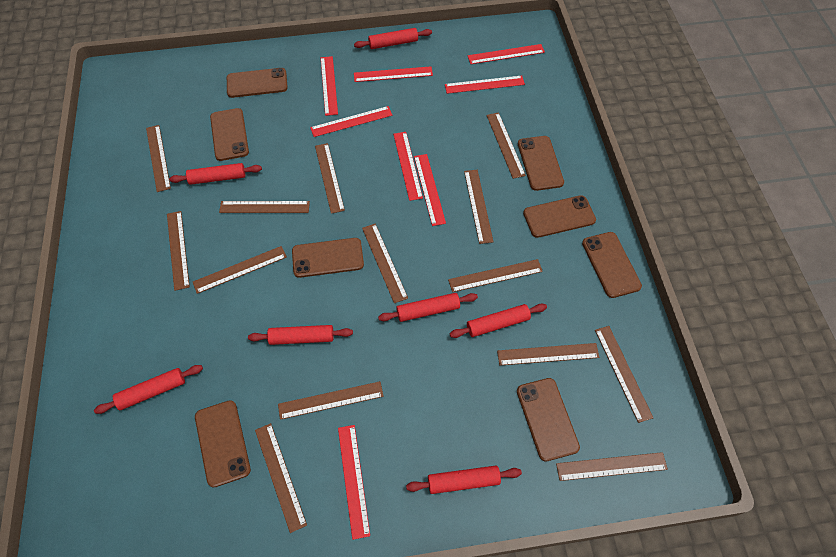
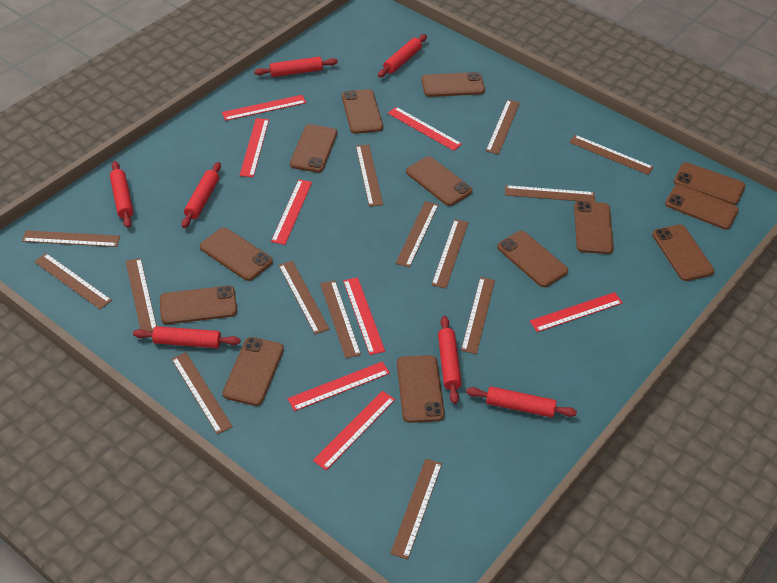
brown phone: [195,400,251,488] [210,108,249,161] [227,68,288,98] [292,238,364,278] [517,378,580,461] [518,136,564,191] [523,195,596,238] [582,232,642,298] = 8 -> [160,286,237,324] [200,227,273,281] [223,337,284,406] [290,124,337,173] [342,89,383,134] [397,355,445,423] [406,156,472,206] [421,72,485,97] [497,231,568,287] [574,201,614,254] [652,225,714,281] [665,184,739,230] [674,162,746,205] = 13

